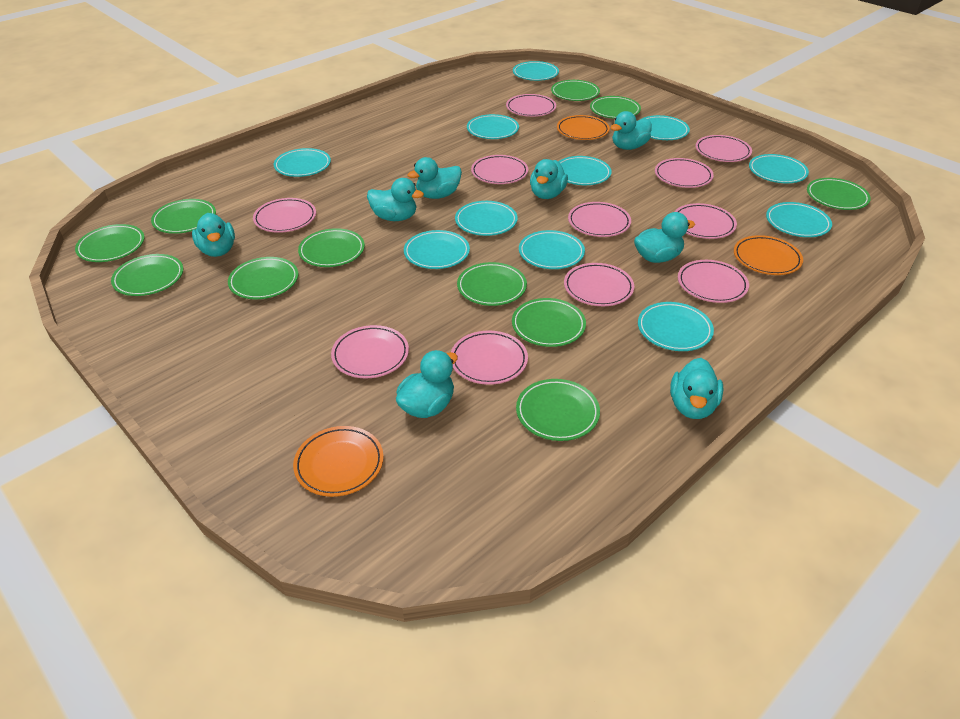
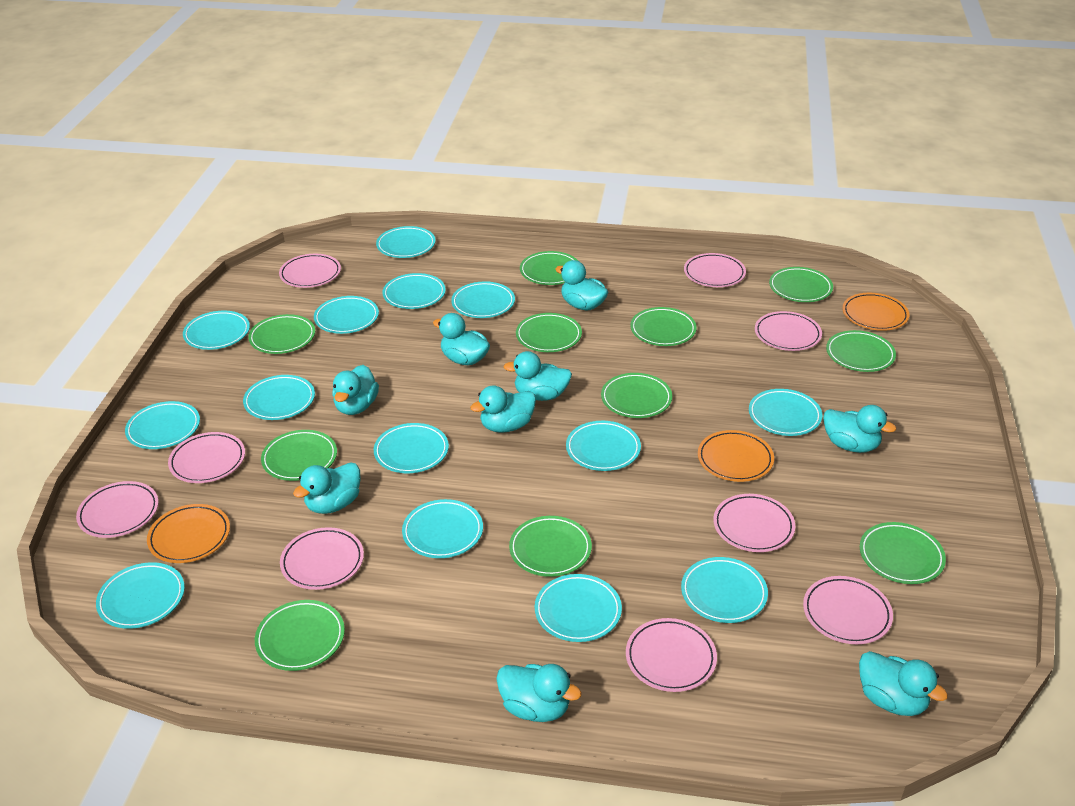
pink plate: [253,198,316,233] [331,325,409,378] [451,331,528,385] [471,155,528,184] [506,94,556,117] [564,263,634,306] [568,202,631,237] [655,158,714,188] [674,203,737,239] [678,260,749,303] [695,135,752,162] = 11 -> [76,481,159,538] [168,432,245,483] [279,254,341,288] [280,527,364,590] [626,618,717,692] [684,253,746,287] [713,494,796,552] [755,311,822,351] [803,576,893,644] = 9
turquoise duck: [192,213,235,257] [367,178,424,221] [396,350,458,418] [407,157,462,199] [530,159,568,199] [610,111,651,150] [634,212,695,263] [670,358,723,419] = 8 -> [293,462,360,514] [332,365,379,415] [433,313,490,365] [470,385,536,433] [496,664,582,722] [503,351,572,401] [555,260,608,310] [823,405,896,453] [859,651,948,716] = 9
turquoise plate: [274,148,331,177] [404,230,470,269] [455,201,518,236] [467,114,519,139] [513,61,559,81] [519,230,585,269] [558,156,612,185] [638,302,714,351] [640,115,690,140] [749,154,809,183] [766,202,832,237] = 11 -> [96,562,185,629] [125,401,200,449] [183,310,250,350] [243,375,315,420] [314,296,379,334] [374,423,449,473] [376,226,436,258] [383,273,446,309] [402,499,483,558] [451,281,515,318] [535,574,622,642] [566,421,641,471] [681,557,768,623] [749,389,822,436] = 14

